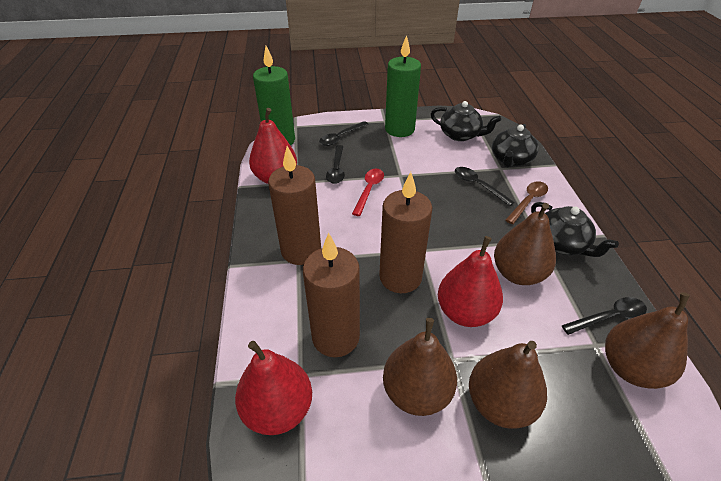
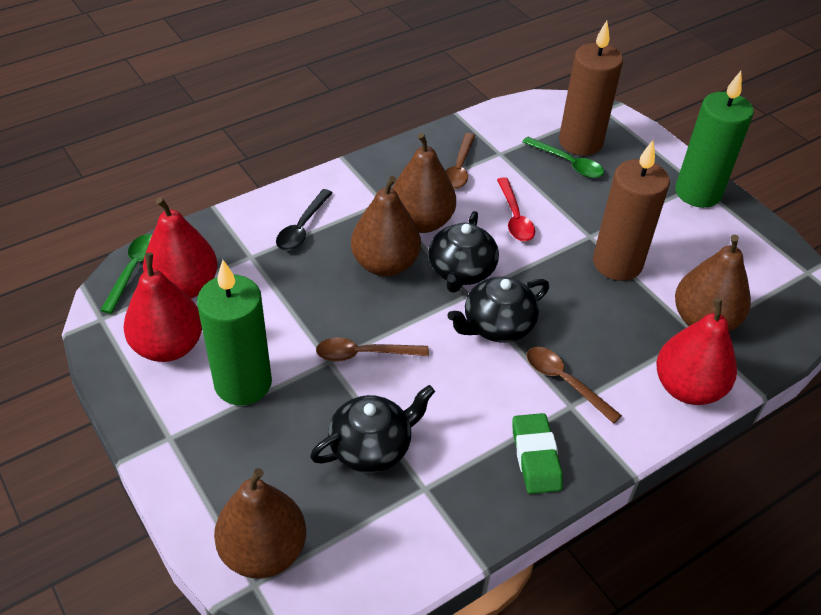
black spoon: [319,121,369,146] [326,145,345,184] [455,167,515,206] [562,297,647,335] = 4 -> [276,189,332,251] = 1
brown candle: [268,146,321,265] [303,233,360,357] [379,172,432,293] = 3 -> [559,21,623,156] [593,140,670,281] = 2
brown spoon: [505,181,548,224] = 1 -> [316,337,429,362] [446,133,475,189] [527,347,622,424] = 3
green eraser: none = 0 -> [512,413,563,494] = 1
green spoon: none = 0 -> [100,234,152,314] [522,137,604,178] = 2

